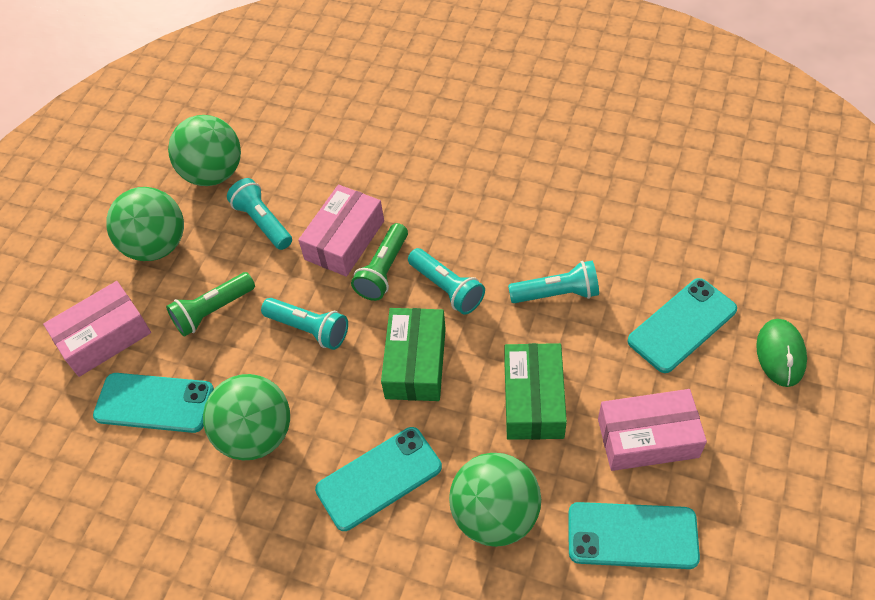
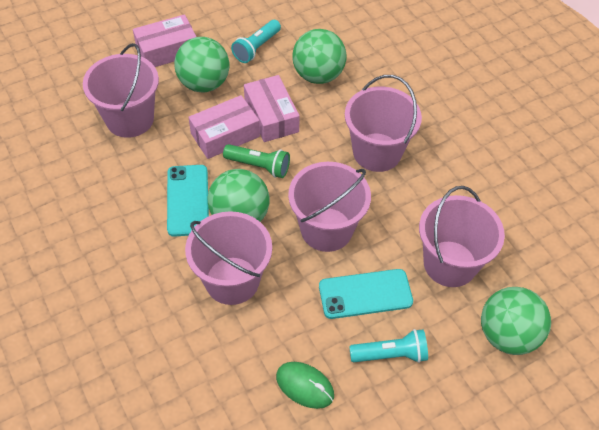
green box: [381,308,446,401] [505,343,567,440] = 2 -> none = 0
green flashlight: [166,272,255,337] [351,223,408,301] = 2 -> [223,144,290,178] = 1
pink bucket: none = 0 -> [83,43,159,138] [185,211,272,305] [288,162,371,252] [345,75,422,172] [419,186,505,287] = 5
turquoise flashlight: [227,178,292,250] [261,298,348,350] [408,248,485,314] [508,261,599,303] = 4 -> [231,20,281,63] [349,329,428,363] = 2
turquoise phone: [93,373,214,433] [315,427,442,531] [568,502,700,569] [627,278,737,373] = 4 -> [167,165,209,237] [319,269,413,319] = 2

